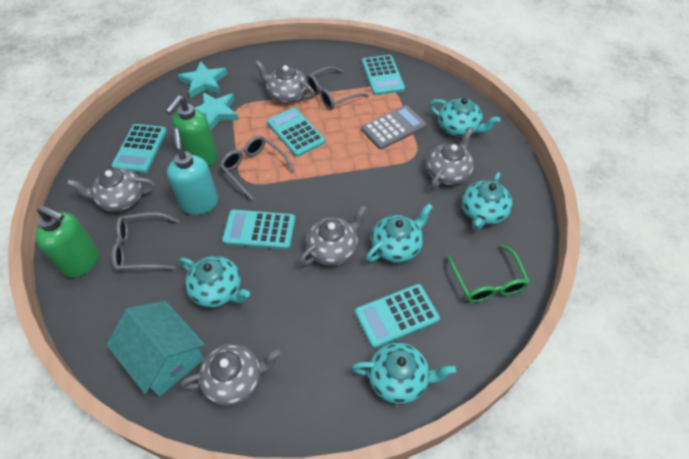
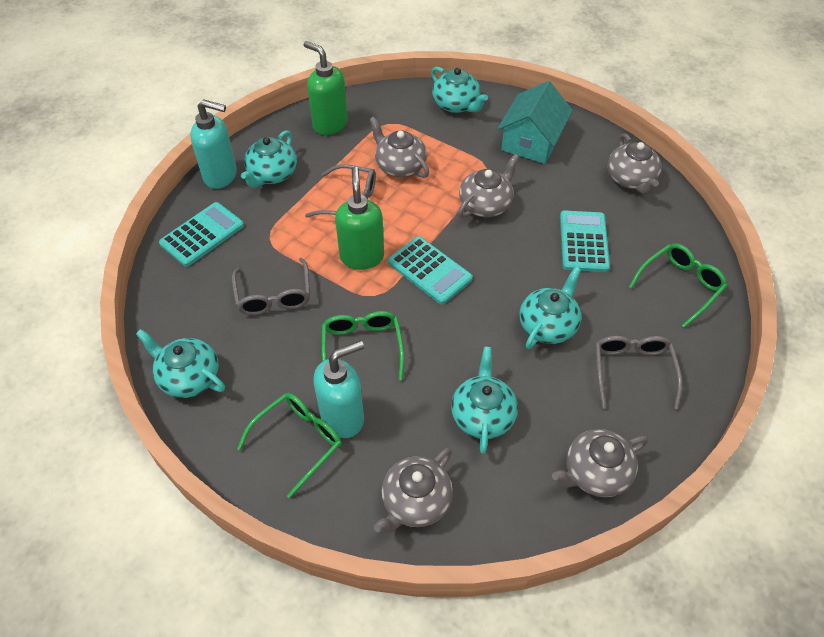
green glasses: [446,244,530,303] = 1 -> [237,393,342,498] [322,311,404,380] [629,243,727,328] = 3
grey calculator: [361,105,427,150] = 1 -> none = 0
turquoise calculator: [111,124,167,173] [222,210,295,250] [267,107,325,157] [355,284,440,348] [362,55,405,95] = 5 -> [159,202,244,267] [388,236,473,304] [560,210,610,272] = 3
turquoise soap dispenser: [167,128,218,215] = 1 -> [190,99,237,189] [314,341,364,438] = 2
turquoise star: [178,61,227,98] [194,92,239,130] = 2 -> none = 0

